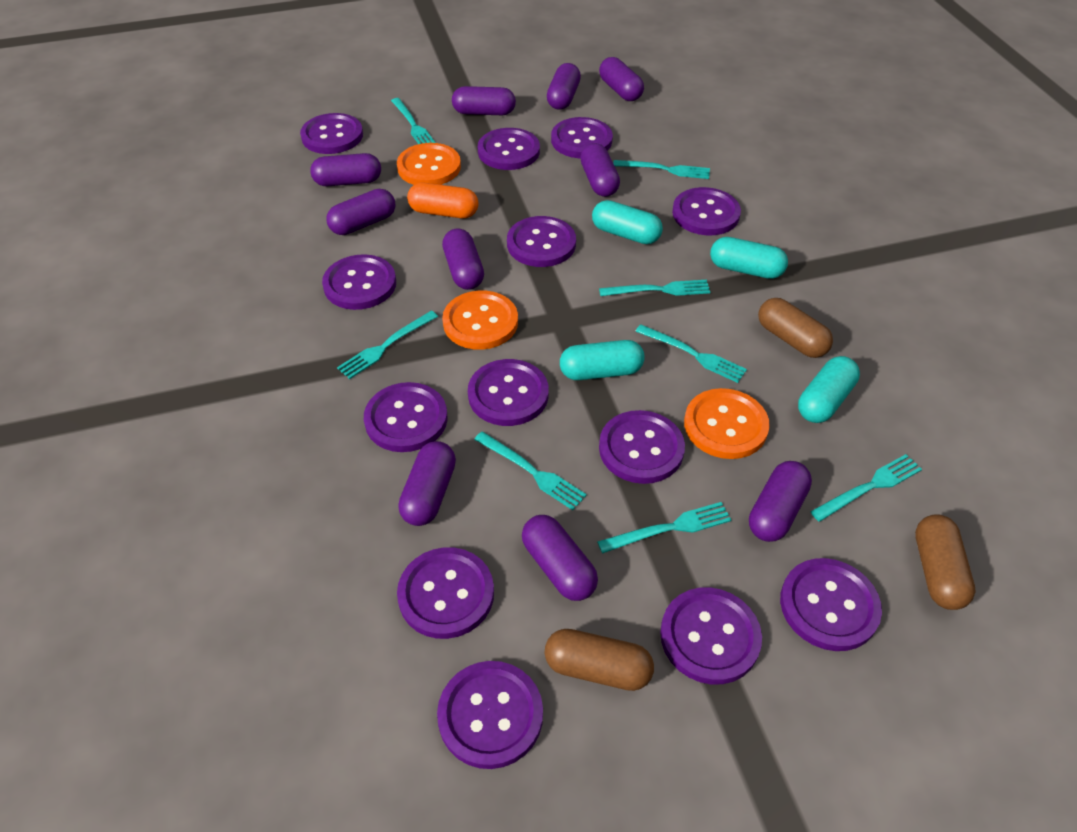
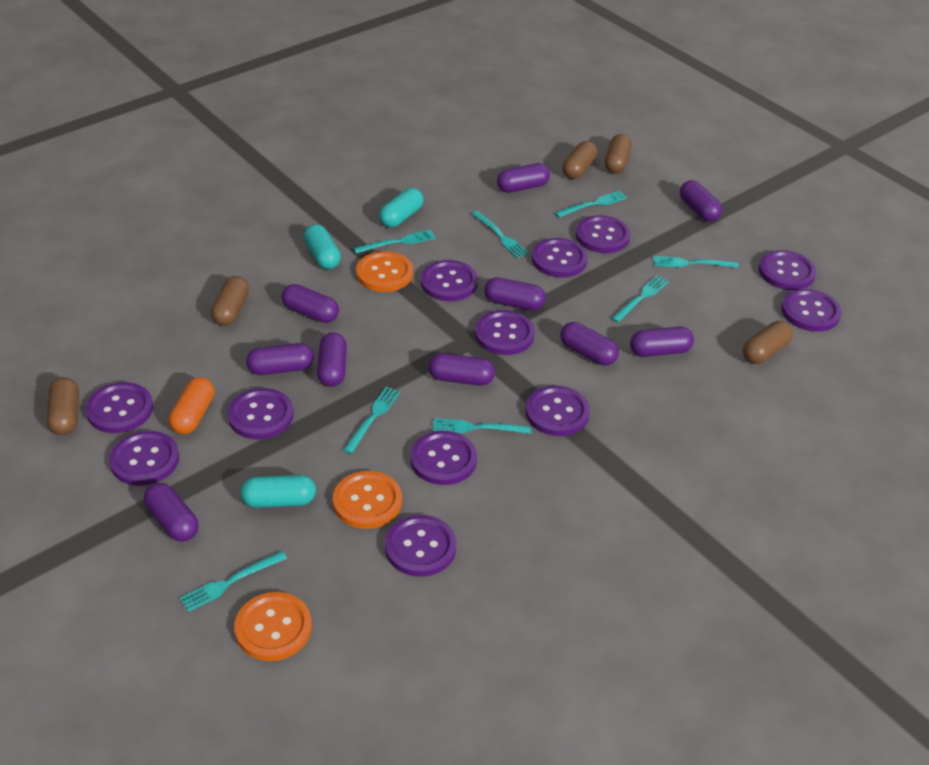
brown capsule: [545,629,654,691] [758,298,833,358] [915,514,976,610] = 3 -> [47,378,79,435] [211,276,249,326] [562,141,598,179] [605,134,632,174] [743,321,793,364] = 5
purple button: [300,113,363,154] [322,254,396,310] [364,382,448,452] [397,547,494,639] [437,661,543,769] [468,359,549,426] [478,128,540,170] [507,216,576,267] [551,117,613,158] [599,410,685,484] [660,587,762,684] [672,187,741,235] [780,558,882,651] = 13 -> [86,382,153,433] [109,431,179,486] [228,388,293,439] [385,515,456,577] [410,431,477,485] [421,260,478,301] [475,310,535,355] [526,386,590,436] [532,238,588,278] [576,215,631,253] [759,250,816,290] [781,289,842,332] = 12
turquoise capsule: [560,340,645,380] [592,200,663,244] [710,237,788,279] [798,356,860,423] = 4 -> [240,475,316,508] [304,224,341,269] [379,188,424,228] = 3

